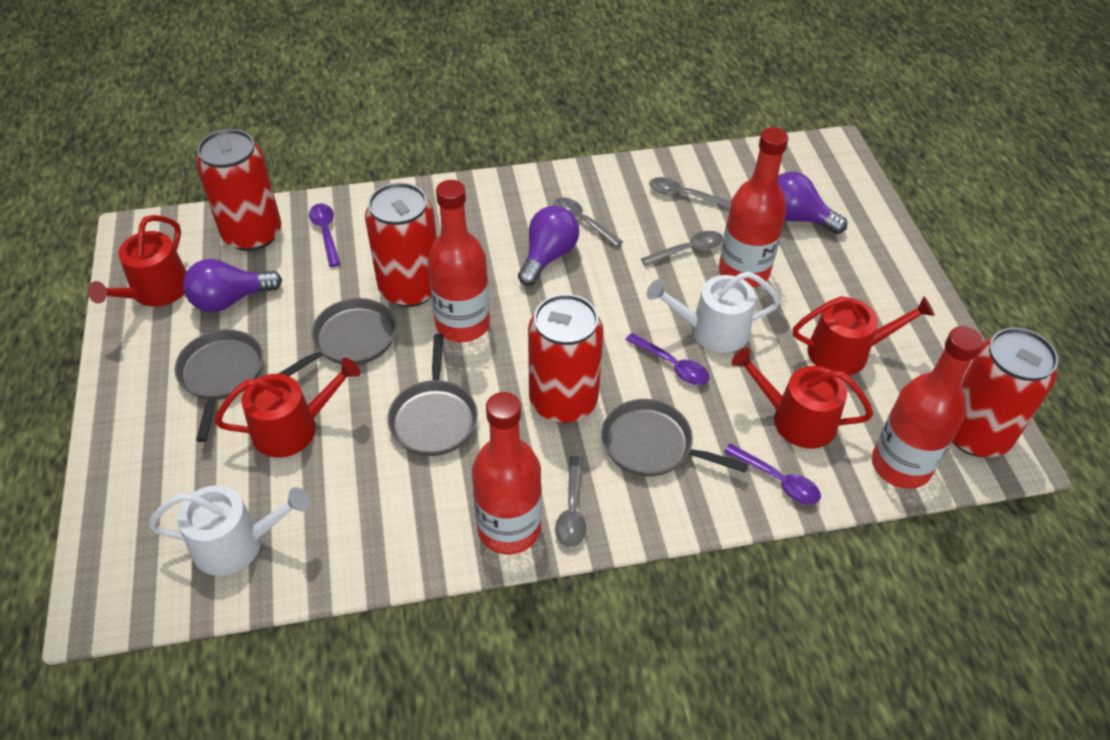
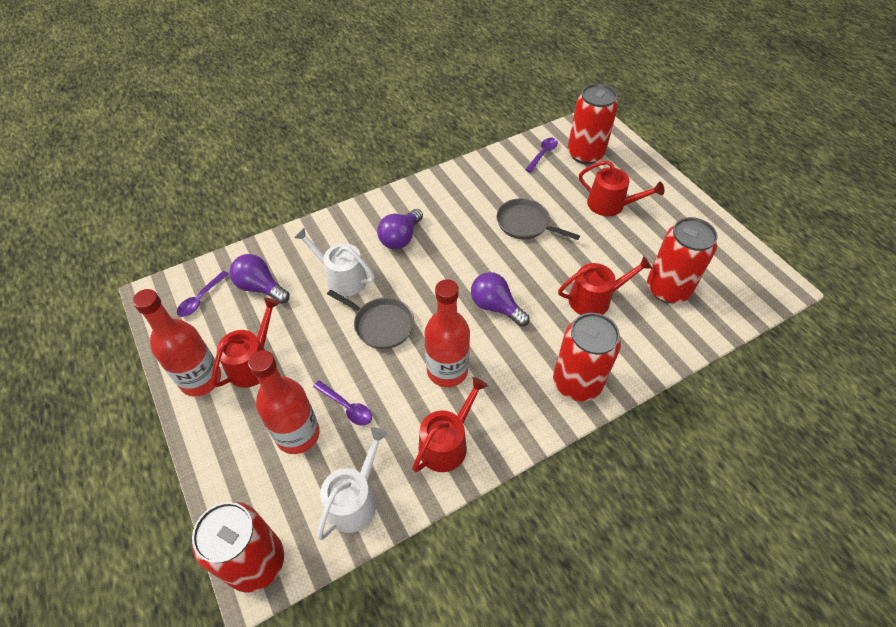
grey pan: [174,329,263,442] [278,298,396,376] [387,334,478,456] [602,399,749,476] = 4 -> [327,290,414,349] [497,198,580,240] = 2
grey spoon: [553,197,623,247] [555,456,586,547] [641,231,723,266] [649,177,731,209] = 4 -> none = 0
red bottle: [428,180,490,342] [472,392,542,554] [719,127,788,287] [872,326,983,489] = 4 -> [133,289,221,396] [248,350,320,454] [424,279,470,387] = 3

